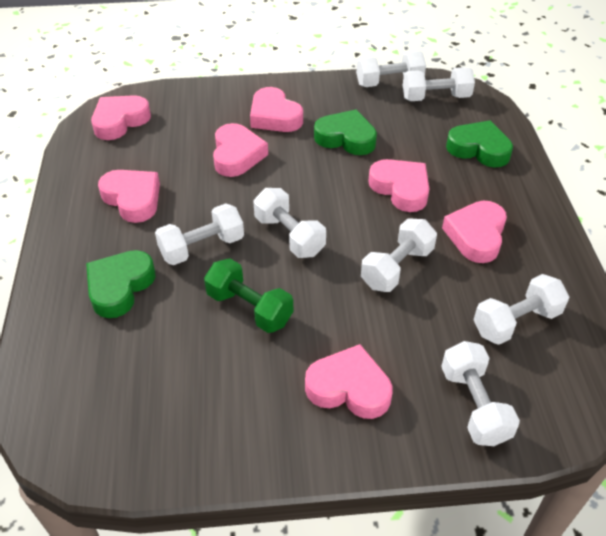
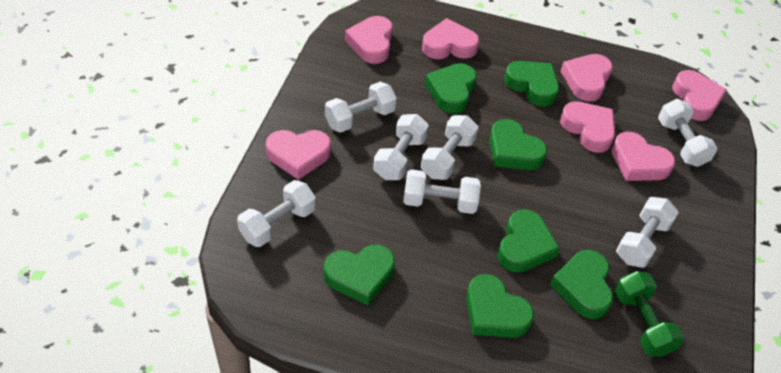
green heart: [86,250,155,318] [314,109,377,155] [446,120,513,168] = 3 -> [324,245,395,305] [425,63,477,114] [466,274,534,338] [489,119,547,170] [498,209,560,273] [504,61,559,107] [550,250,613,319] = 7

